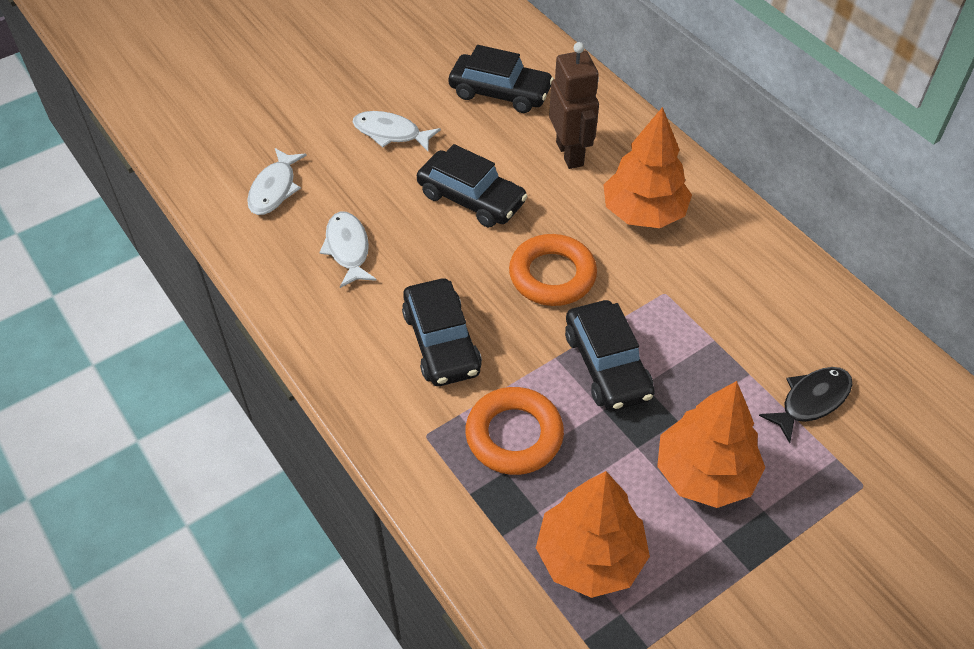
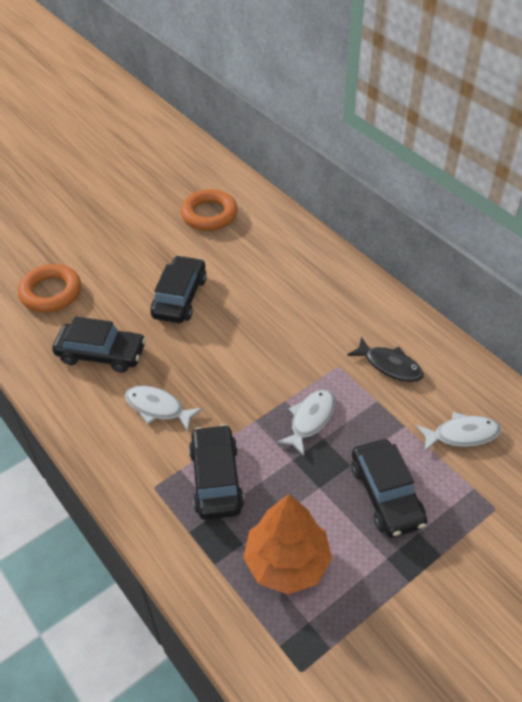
brown robot: [549,42,599,169] = 1 -> none = 0
orange tree: [536,471,650,598] [604,107,692,228] [657,381,765,508] = 3 -> [243,494,332,594] = 1

